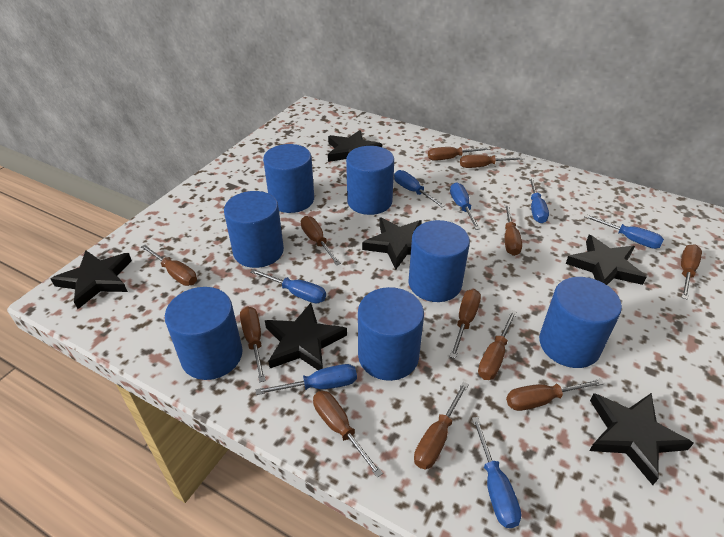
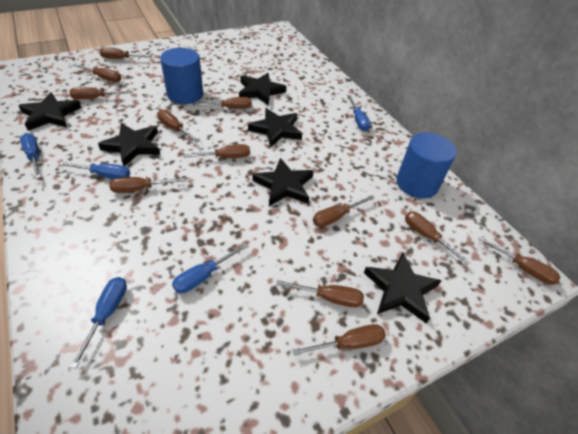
blue cylinder: [165,287,243,380] [224,191,284,268] [263,144,314,213] [346,146,394,215] [358,287,424,381] [409,220,470,302] [539,277,622,368] = 7 -> [160,48,203,104] [396,133,457,198] = 2
blue screwdriver: [250,269,326,303] [256,364,357,395] [394,170,445,207] [450,182,480,230] [472,417,521,528] [529,177,549,223] [584,214,664,249] = 7 -> [20,133,41,178] [59,162,130,179] [70,277,127,369] [172,243,248,294] [348,95,371,131] = 5

